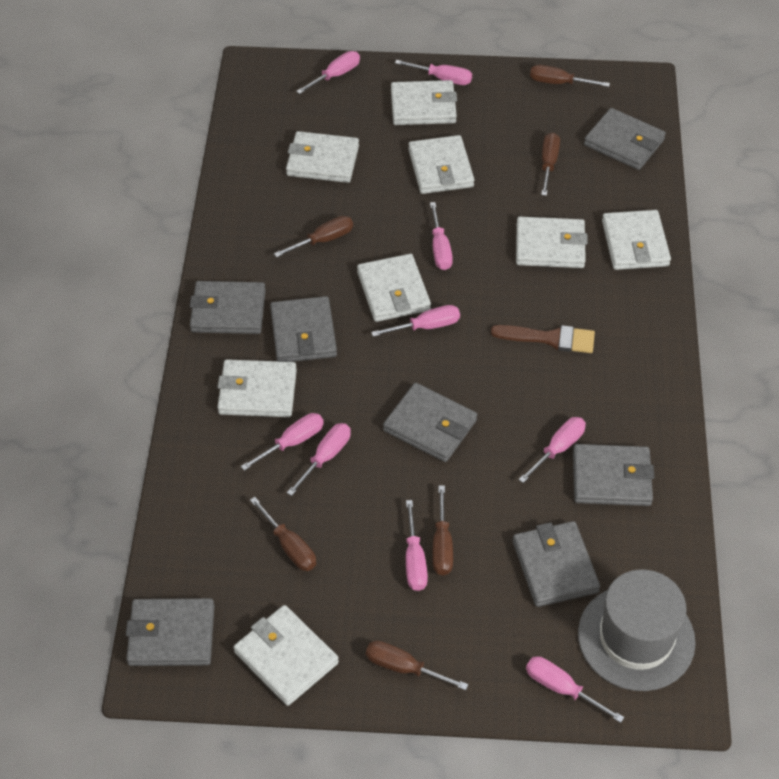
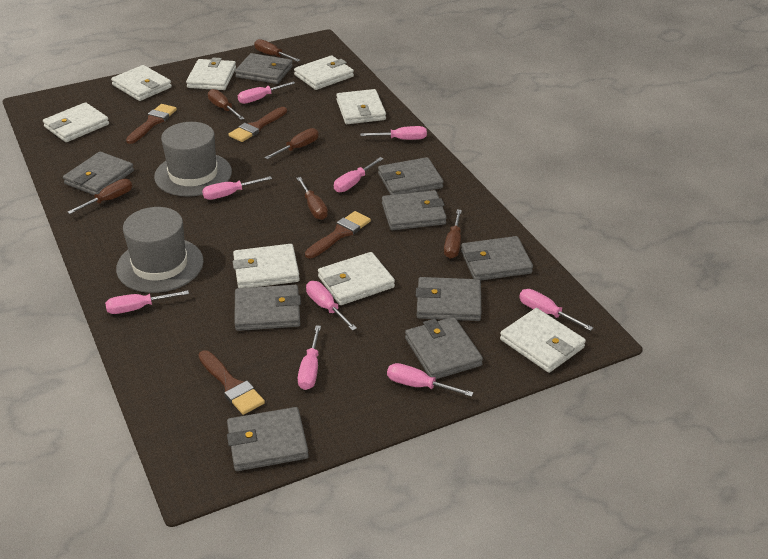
brown brush: [491,325,595,353] = 1 -> [126,104,177,144] [198,350,265,415] [229,107,287,142] [305,211,371,258] = 4
grey hat: [578,569,696,691] = 1 -> [116,207,204,293] [154,122,232,196] = 2
grey wallet: [126,598,215,666] [189,281,266,334] [270,296,337,362] [383,383,477,462] [513,521,600,607] [573,444,655,506] [584,108,666,170] = 7 -> [63,151,134,195] [227,407,309,471] [234,285,301,331] [235,53,293,84] [378,157,444,195] [382,190,447,230] [405,317,483,380] [416,277,482,321] [461,236,533,280] = 9

